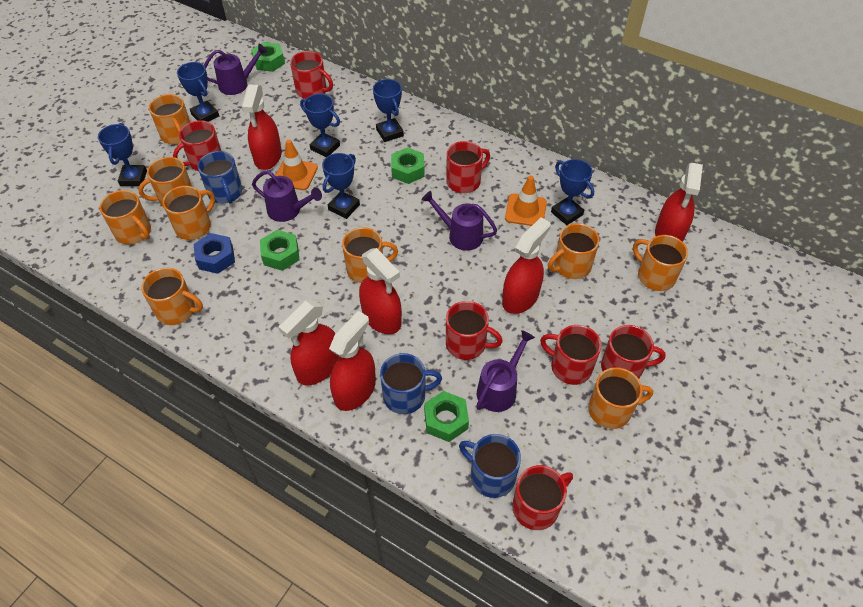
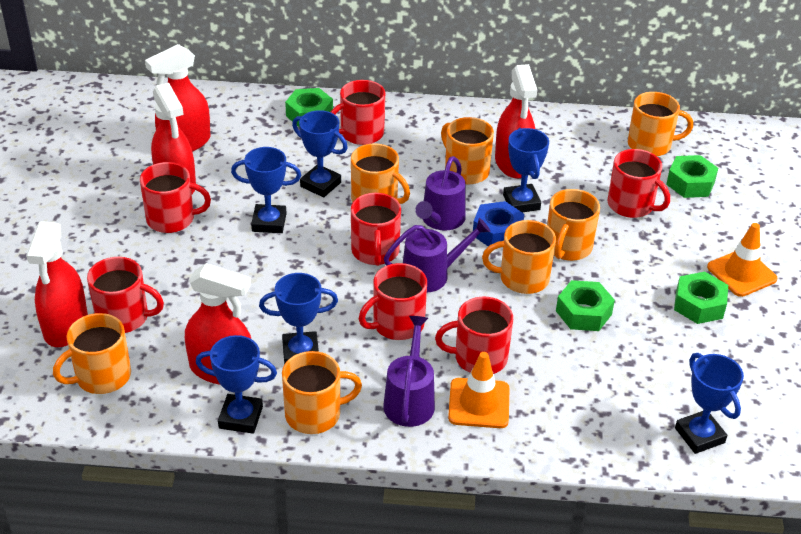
blue mug: [198,151,242,204] [380,353,442,414] [459,434,521,498] = 3 -> none = 0
orange mug: [99,190,151,245] [138,157,192,206] [141,268,203,325] [149,94,190,144] [163,186,215,240] [342,227,398,283] [548,223,600,279] [588,367,653,429] [633,235,688,291] = 9 -> [53,313,131,394] [282,351,362,434] [351,143,410,204] [441,117,494,184] [482,220,556,294] [547,189,600,261] [628,92,693,156] = 7
purple watering can: [204,44,268,95] [252,170,322,222] [422,191,497,251] [476,330,535,412] = 4 -> [383,316,435,427] [384,218,491,293] [415,156,466,231] = 3
red spray bottle: [242,85,282,170] [279,300,340,386] [329,311,376,411] [359,248,402,334] [502,217,551,314] [655,163,703,242] = 6 -> [26,221,88,347] [145,44,211,152] [151,83,196,194] [185,263,251,385] [495,64,537,178] = 5

